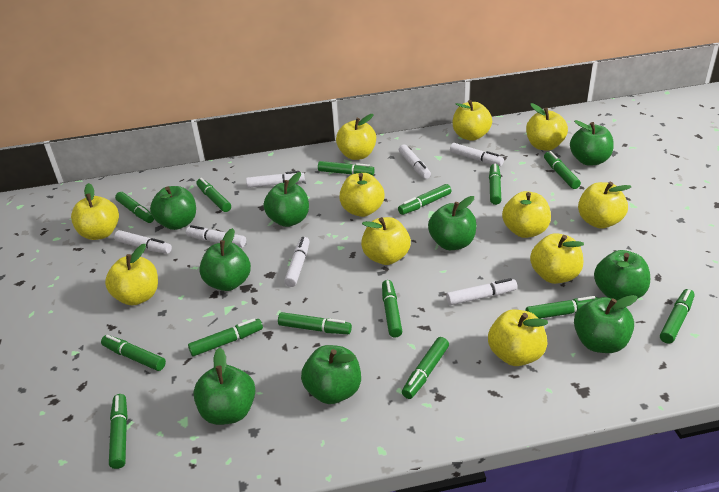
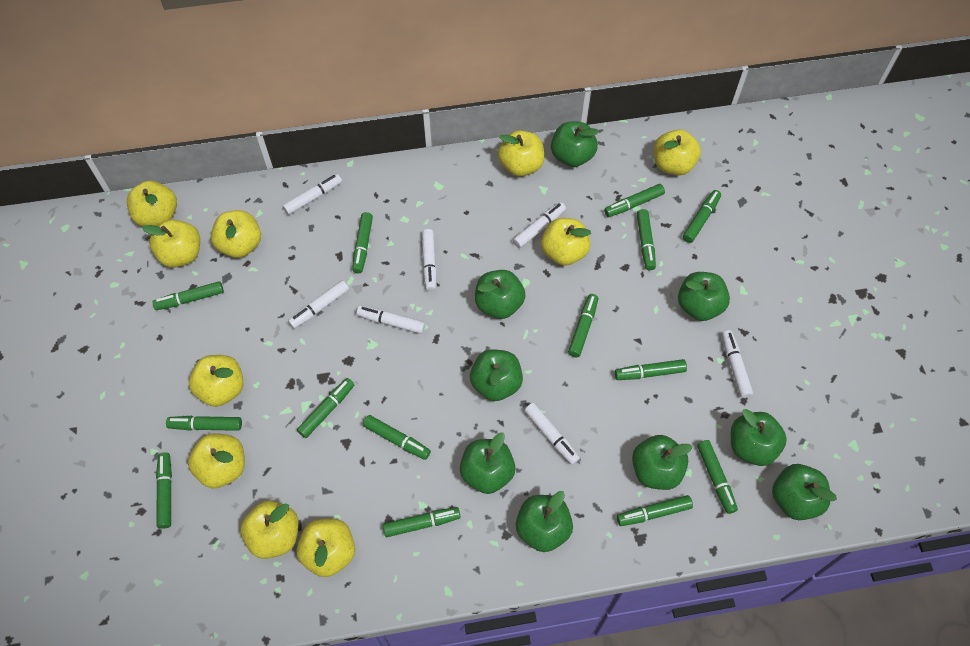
yellow apple: [71,183,119,240] [105,244,158,305] [336,114,376,160] [339,173,385,217] [361,217,411,265] [452,100,492,141] [488,309,548,366] [502,191,551,238] [526,103,568,151] [530,233,584,284] [578,182,631,229] = 11 -> [127,181,177,226] [142,219,200,268] [188,433,245,488] [189,355,243,407] [211,210,261,258] [240,501,299,559] [296,519,355,577] [498,130,545,176] [541,218,591,266] [654,130,701,175] = 10

